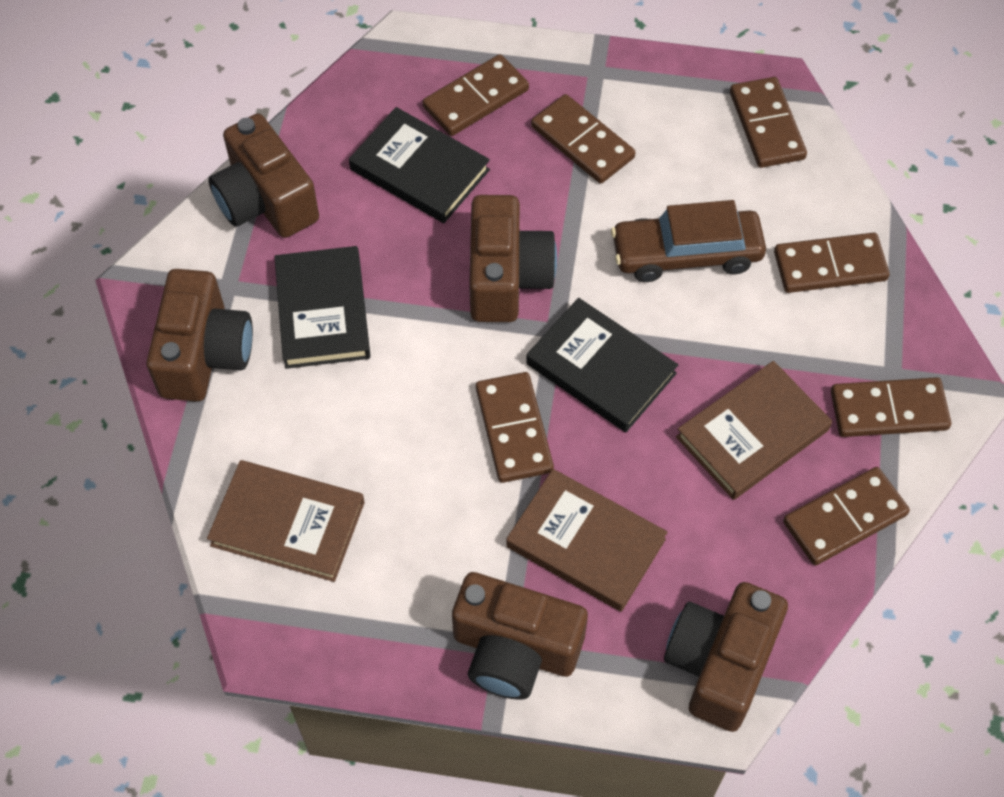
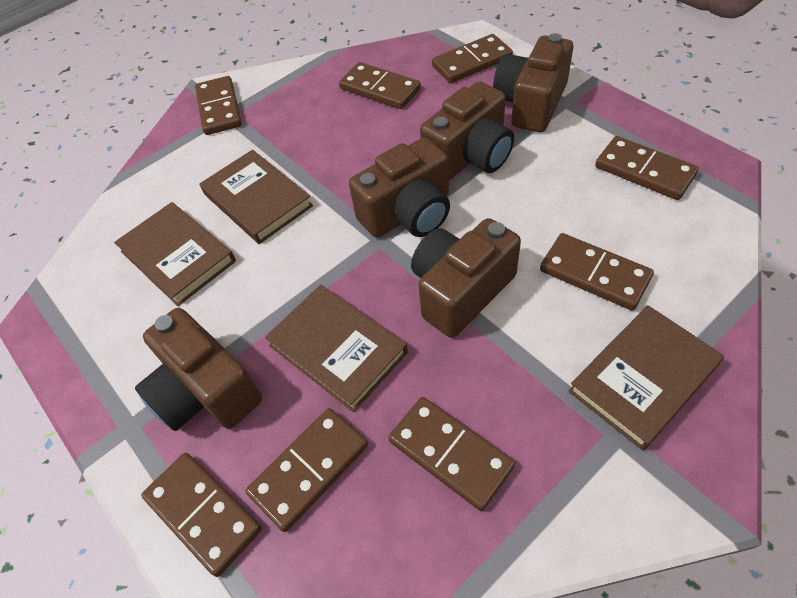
black book: [274,246,370,369] [349,107,490,223] [526,298,678,432] = 3 -> none = 0
brown book: [207,460,365,582] [506,469,667,612] [676,361,832,500] = 3 -> [114,202,236,306] [199,150,313,244] [265,285,408,412] [568,305,724,450] = 4
brown car: [611,200,766,282] = 1 -> none = 0
brown domino: [423,54,529,136] [476,372,554,483] [531,94,635,184] [730,77,807,168] [774,233,889,293] [783,467,910,566] [831,377,951,437] = 7 -> [141,453,262,577] [195,76,242,135] [245,408,368,532] [339,62,421,109] [388,397,515,511] [432,34,513,83] [540,233,654,311] [595,136,699,200] = 8

